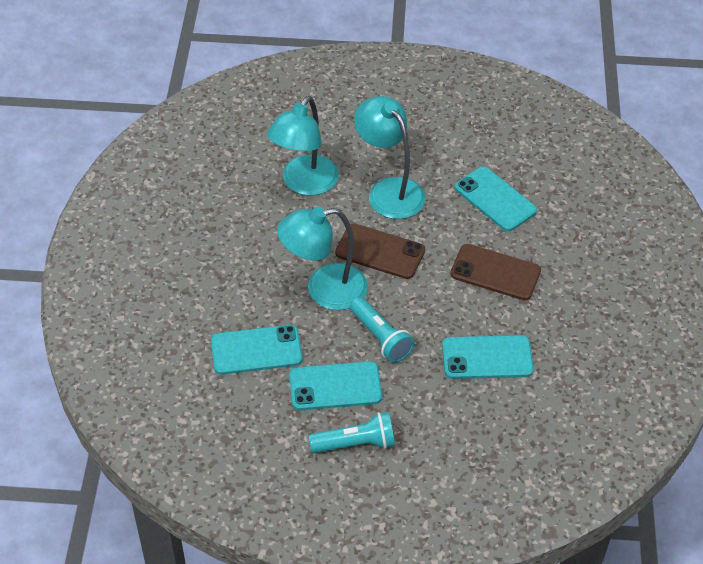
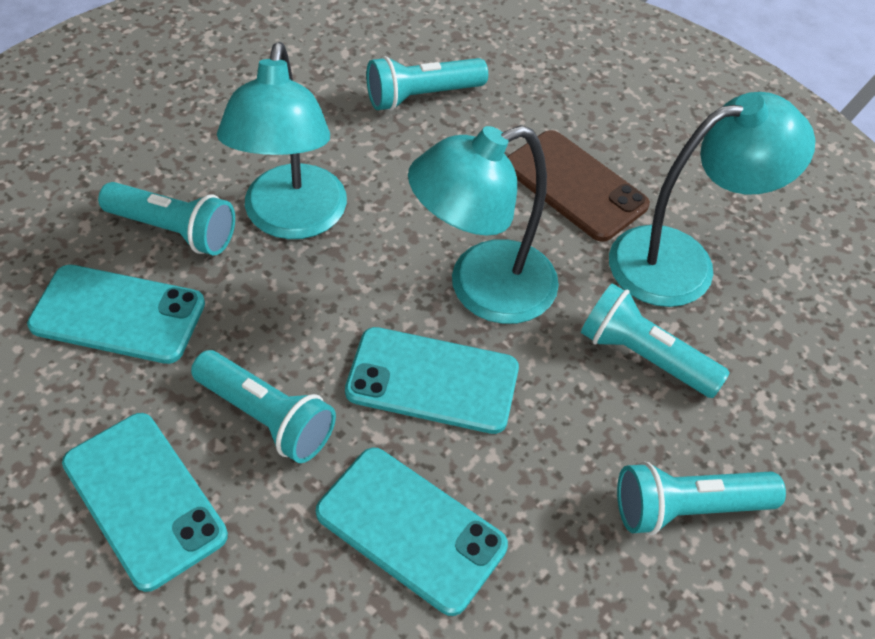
brown phone: [335,224,425,279] [450,244,541,300] = 2 -> [507,130,650,242] = 1
turquoise flashlight: [309,412,395,453] [350,297,415,363] = 2 -> [98,182,235,255] [191,350,336,463] [366,56,488,111] [581,283,730,398] [617,462,786,535] = 5

